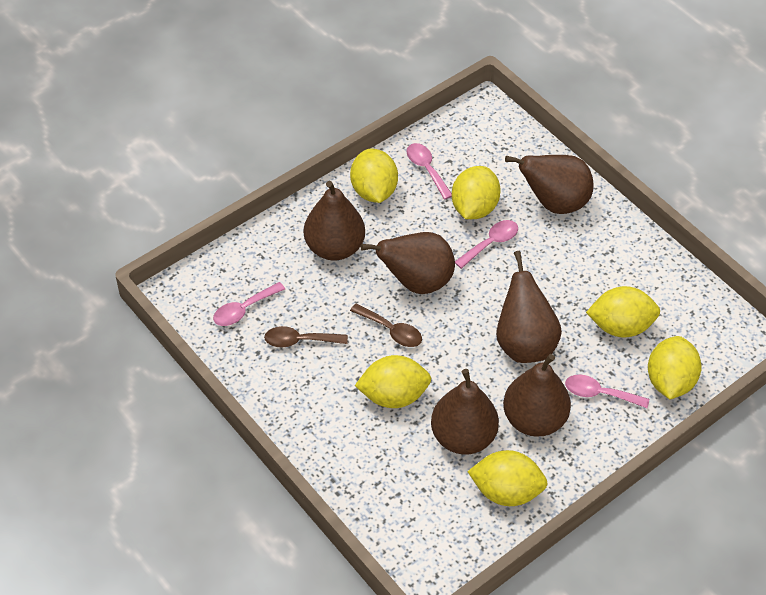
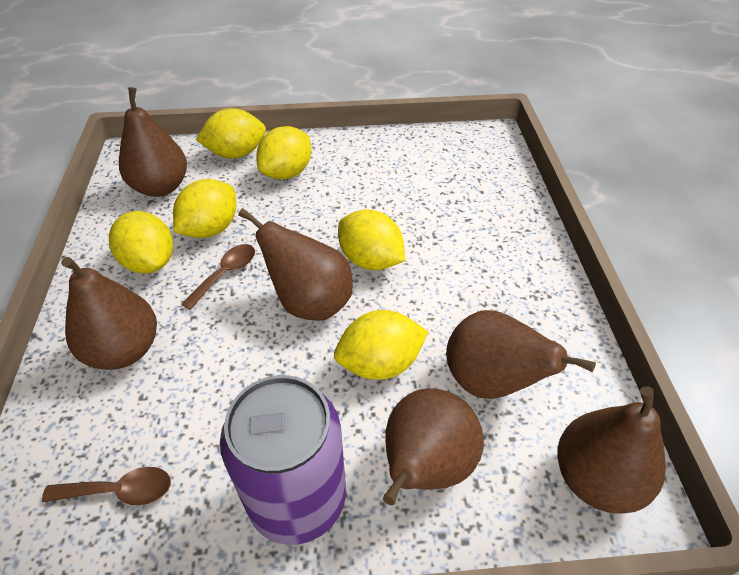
pink spoon: [213,282,285,326] [407,143,452,200] [455,220,518,269] [565,374,649,408] = 4 -> none = 0
purple can: none = 0 -> [220,375,346,545] = 1

